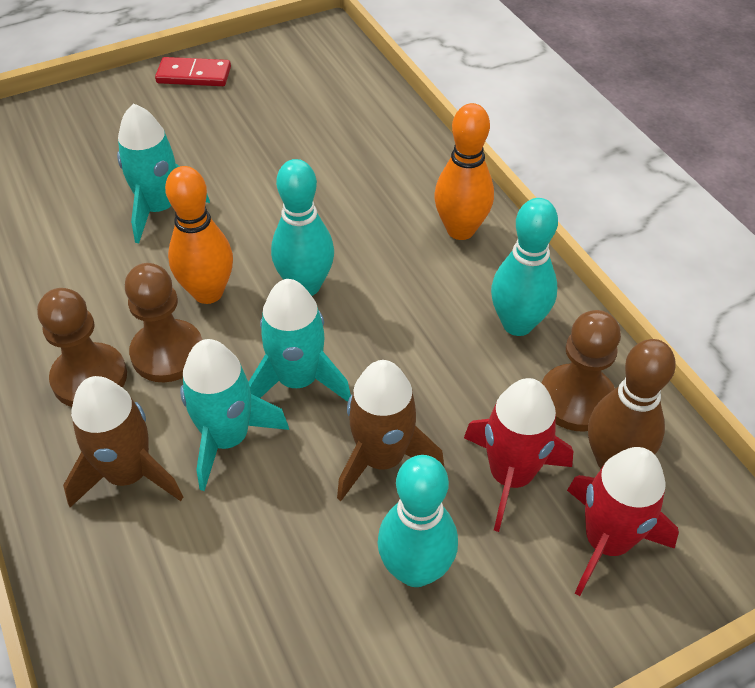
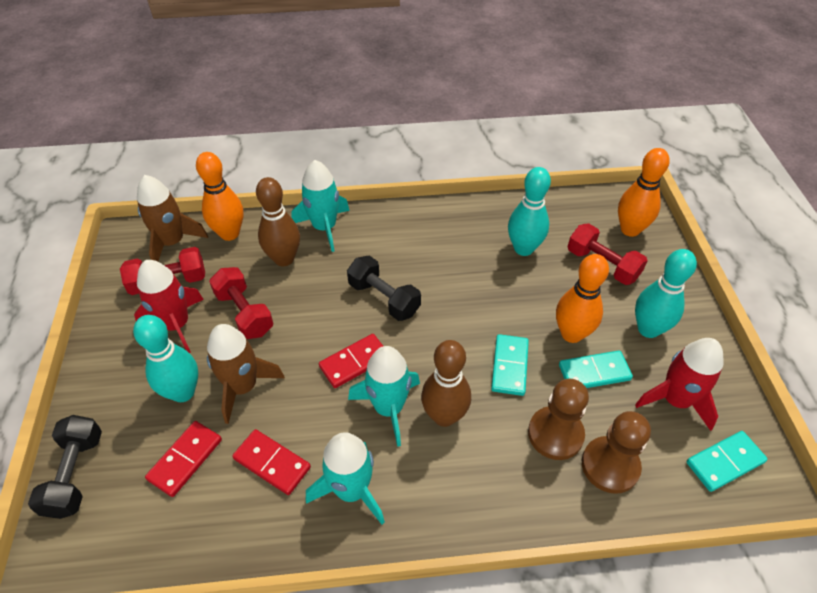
black dumbbell: none = 0 -> [28,415,102,519] [347,255,421,321] = 2
brown bowling pin: [588,339,676,469] = 1 -> [256,177,300,266] [421,340,471,427] = 2
brown pawn: [37,288,127,407] [125,263,202,382] [542,310,621,432] = 3 -> [528,379,589,460] [582,411,651,494] = 2
orange bowling pin: [165,166,233,304] [434,103,494,240] = 2 -> [196,152,243,241] [556,254,609,343] [618,148,670,237] = 3
red domino: [155,57,231,86] = 1 -> [145,421,222,497] [232,429,311,495] [319,334,383,388] = 3
red dumbbell: none = 0 -> [120,247,205,295] [209,267,274,339] [568,223,648,285] = 3
turquoise domino: none = 0 -> [491,334,529,396] [559,351,633,388] [686,431,768,492] = 3

